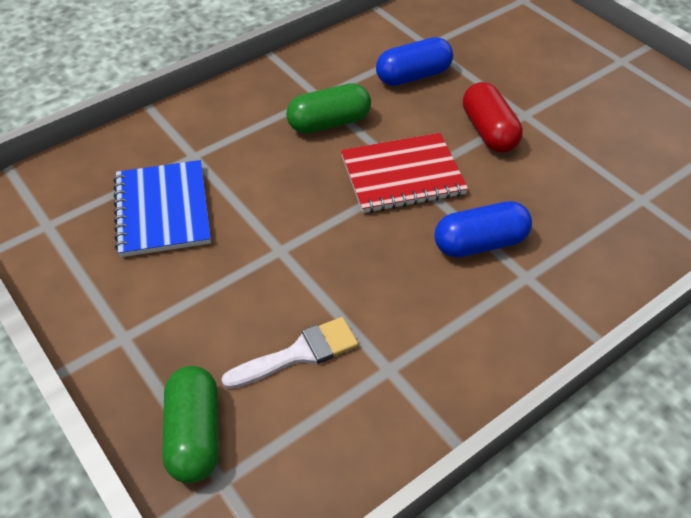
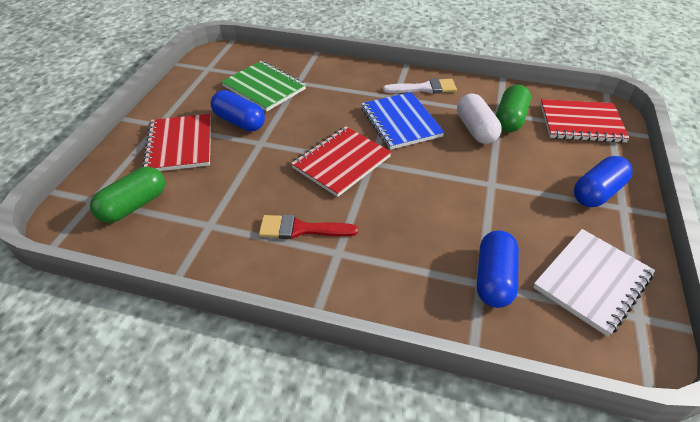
blue capsule: [376,37,453,86] [434,201,532,258] = 2 -> [211,90,265,132] [477,230,519,308] [574,156,633,207] = 3
green notebook: none = 0 -> [221,61,306,112] = 1
red brush: none = 0 -> [259,214,358,239] = 1
red capsule: [463,82,523,153] = 1 -> none = 0
red notebook: [341,133,468,213] = 1 -> [142,114,211,171] [291,126,392,197] [540,99,630,143] = 3
white capsule: none = 0 -> [457,94,502,144] = 1
white notebook: none = 0 -> [533,229,655,337] = 1

